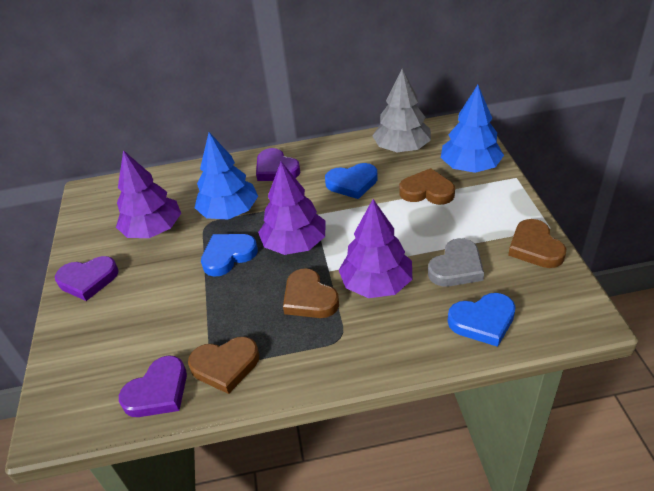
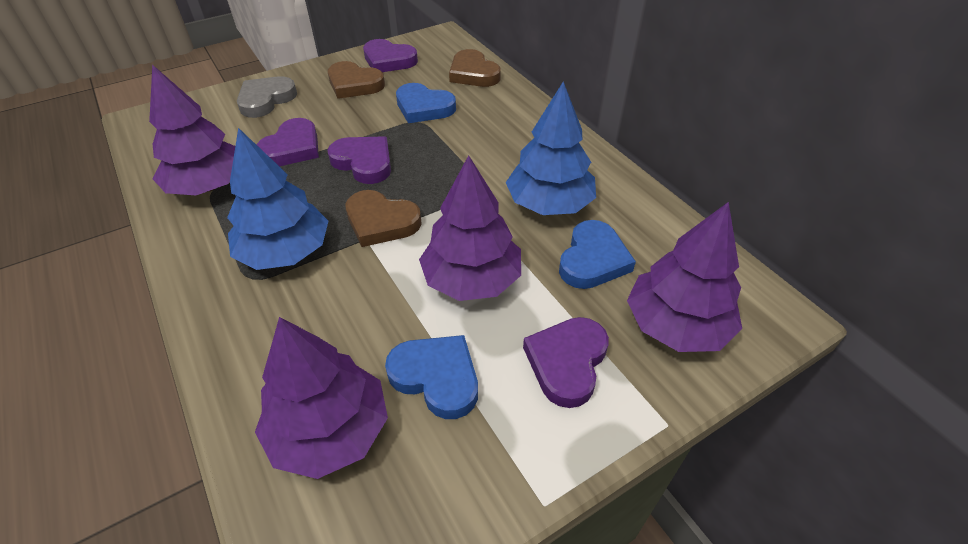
brown heart: [188,337,259,394] [283,268,339,318] [399,168,455,205] [508,219,566,268] = 4 -> [328,61,385,99] [345,190,422,247] [449,49,501,87] = 3
grey tree: [373,69,431,152] = 1 -> none = 0
purple heart: [55,256,119,301] [119,355,187,417] [256,148,300,181] = 3 -> [256,118,319,166] [328,136,391,184] [363,39,418,72] [523,317,609,408] = 4
purple tree: [116,150,181,238] [258,162,326,255] [339,199,412,298] = 3 -> [149,65,235,195] [255,317,388,479] [419,155,521,301] [627,202,742,352] = 4

